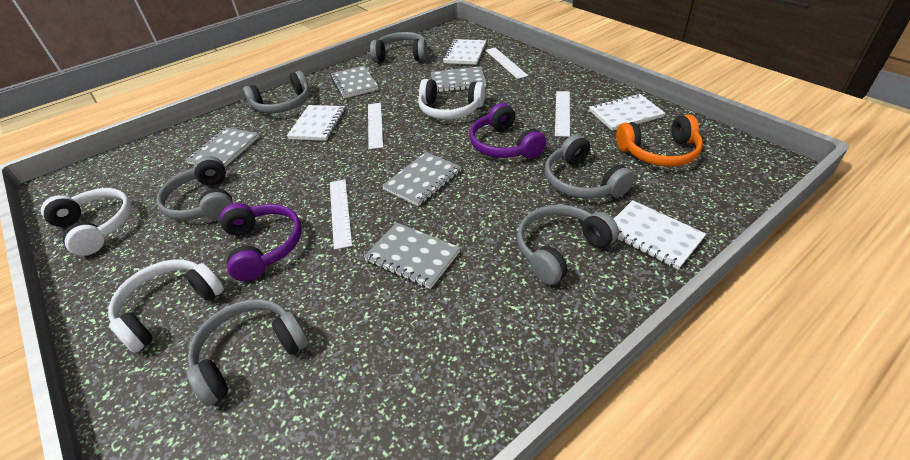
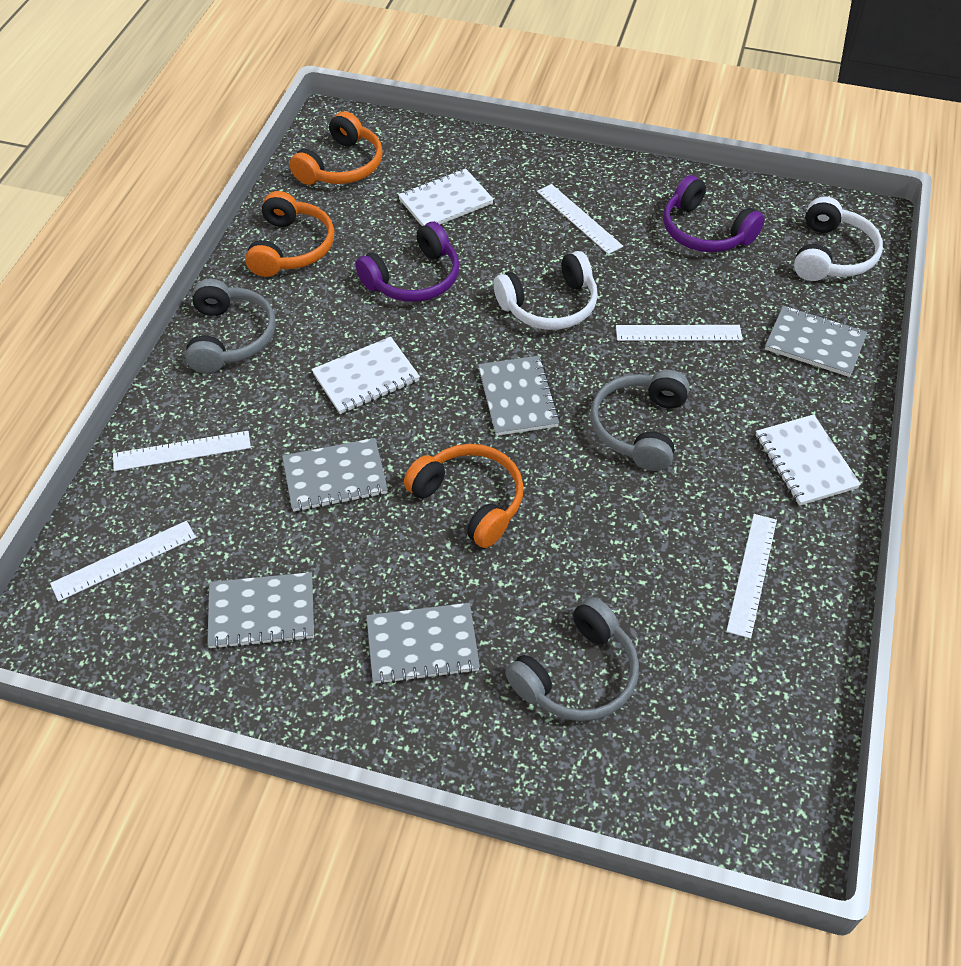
grey headphones: [156,156,233,220] [186,299,309,406] [243,71,310,113] [370,32,427,62] [517,205,619,285] [545,134,635,198] = 6 -> [185,279,276,373] [505,597,639,721] [590,370,690,471] = 3
orange headphones: [616,114,703,167] = 1 -> [245,191,334,277] [290,111,383,185] [404,444,524,548] = 3
white headphones: [41,188,132,256] [108,259,224,353] [418,79,485,119] = 3 -> [494,251,598,330] [794,196,883,281] = 2
white notebook: [287,105,345,141] [443,39,486,65] [589,94,665,131] [614,200,706,270] = 4 -> [312,337,420,414] [398,168,494,226] [756,414,861,506] = 3
white ruler: [330,180,352,250] [368,103,383,149] [485,48,528,79] [555,91,570,137] = 4 -> [50,521,196,601] [113,431,251,471] [537,184,623,254] [616,325,743,341] [726,514,777,639] = 5

